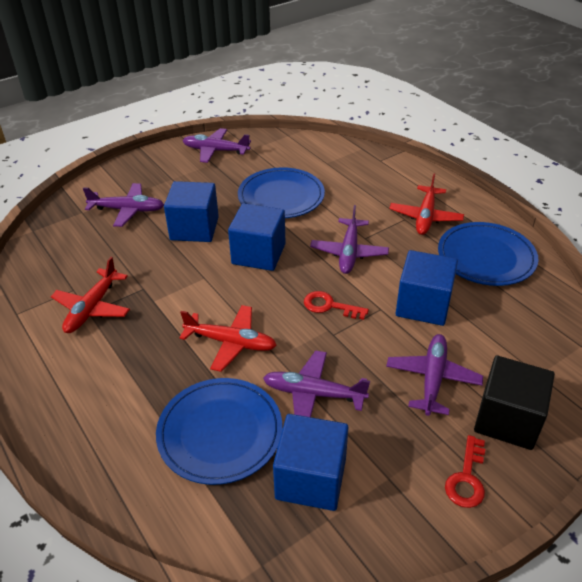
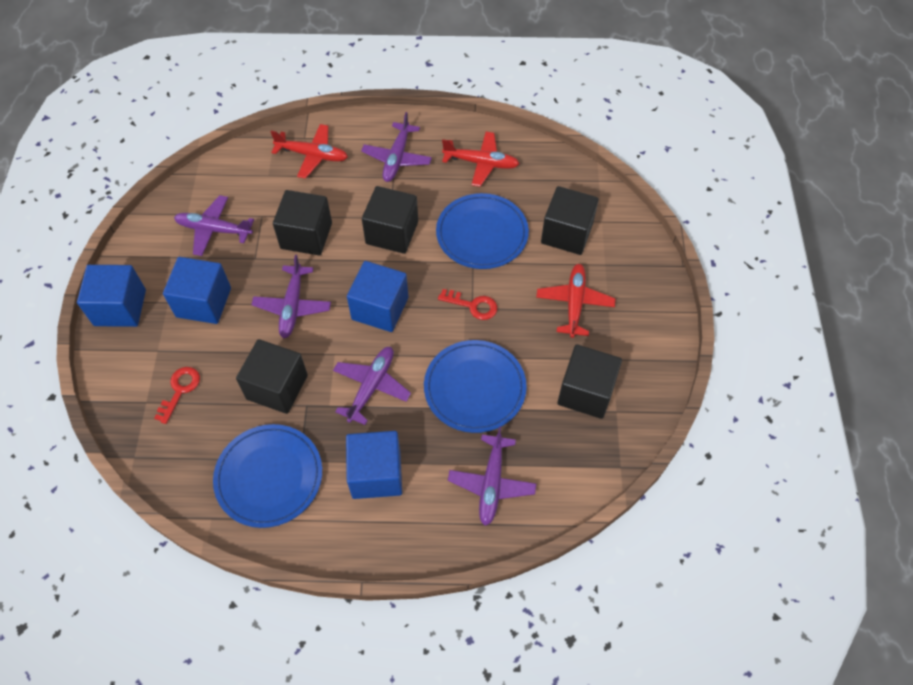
black cube: [474,356,555,450] = 1 -> [236,339,308,414] [273,190,332,256] [362,186,418,254] [541,186,599,255] [557,344,622,419] = 5

